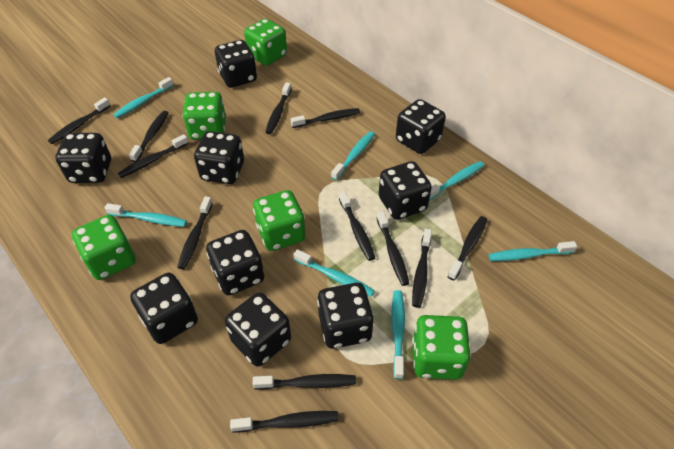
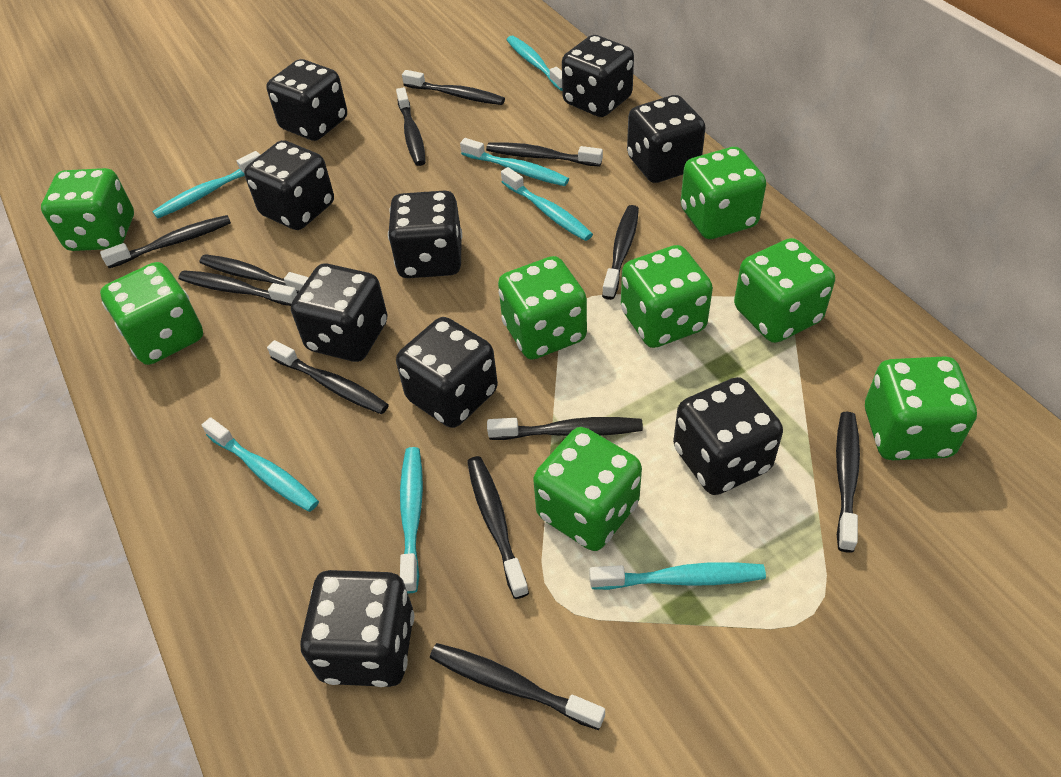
green dice: [72,215,136,280] [182,92,226,140] [244,19,287,66] [253,190,305,251] [412,315,471,380] = 5 -> [41,168,134,251] [100,262,203,365] [498,256,587,360] [533,427,642,551] [621,245,713,348] [681,147,766,239] [734,238,835,343] [865,356,977,460] = 8

